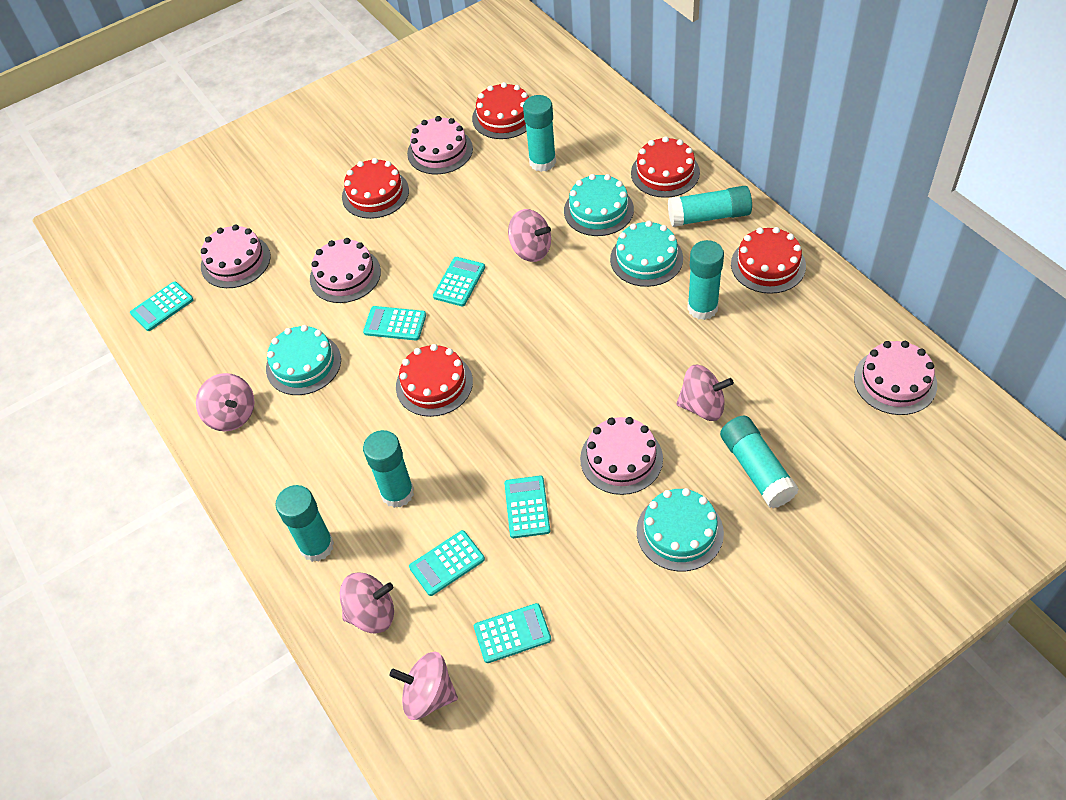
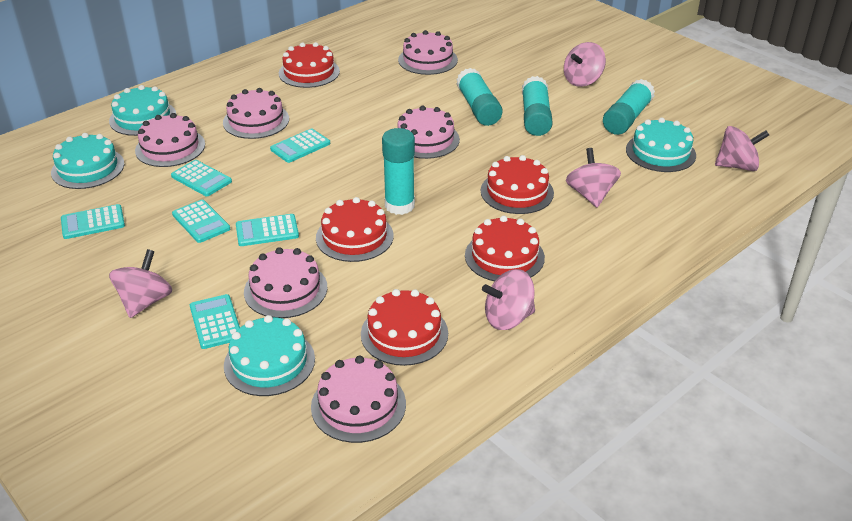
pink cake: [201,225,271,288] [310,238,381,303] [407,116,473,174] [580,417,663,495] [854,341,937,415] = 5 -> [135,113,205,167] [223,88,289,139] [244,247,327,318] [311,356,406,443] [398,30,458,75] [398,106,460,159] = 6
turquoise glue stick: [275,485,334,562] [363,430,414,508] [523,95,556,172] [668,186,752,227] [687,240,724,320] [720,416,799,508] = 6 -> [382,128,415,215] [456,68,503,126] [522,76,553,136] [603,79,655,135] = 4

